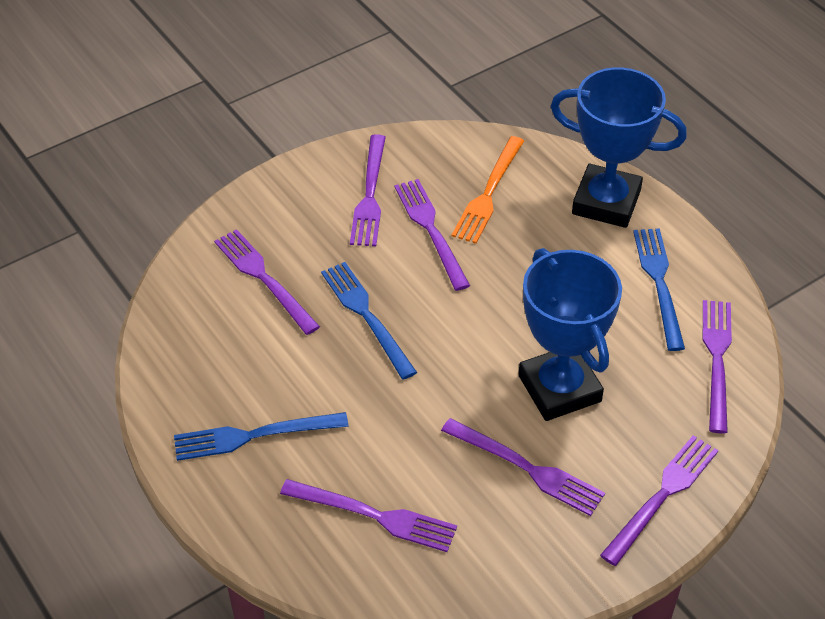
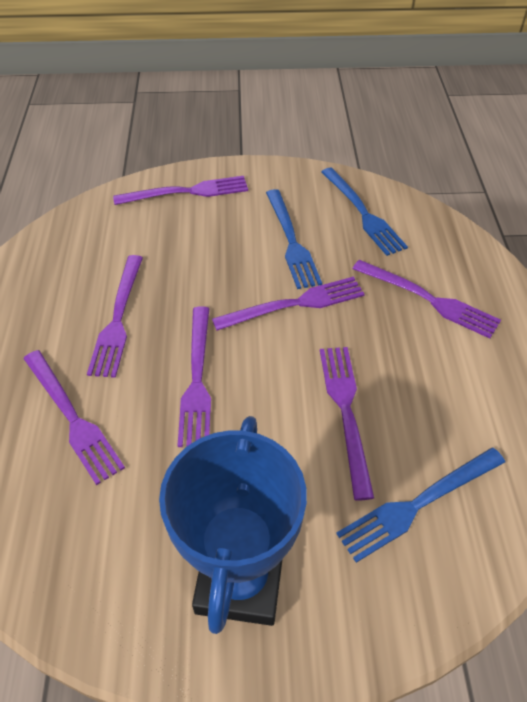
blue trophy: [518,248,622,421] [550,67,687,228] = 2 -> [159,416,307,634] = 1
orange fork: [452,136,524,244] = 1 -> none = 0

